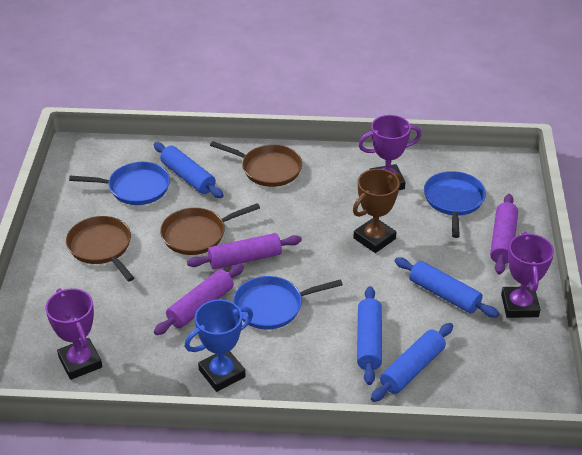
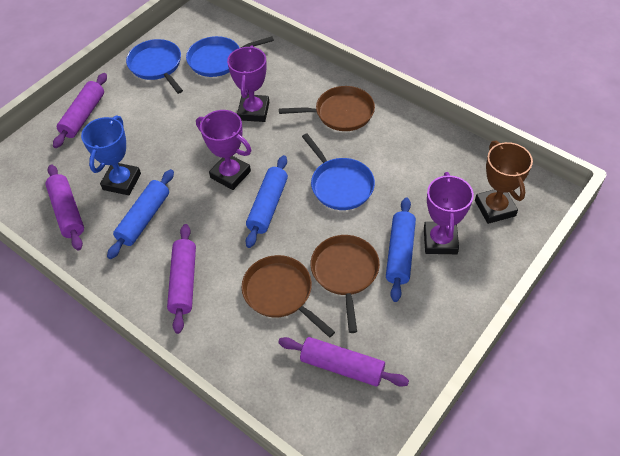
blue rolling pin: [154,142,224,198] [357,286,382,385] [371,323,453,402] [395,257,499,318] = 4 -> [107,169,174,259] [246,155,288,248] [386,197,416,302] = 3
purple rolling pin: [154,264,244,335] [187,233,302,269] [490,194,518,274] = 3 -> [45,164,84,251] [53,73,107,148] [167,224,196,334] [278,337,409,387] = 4

